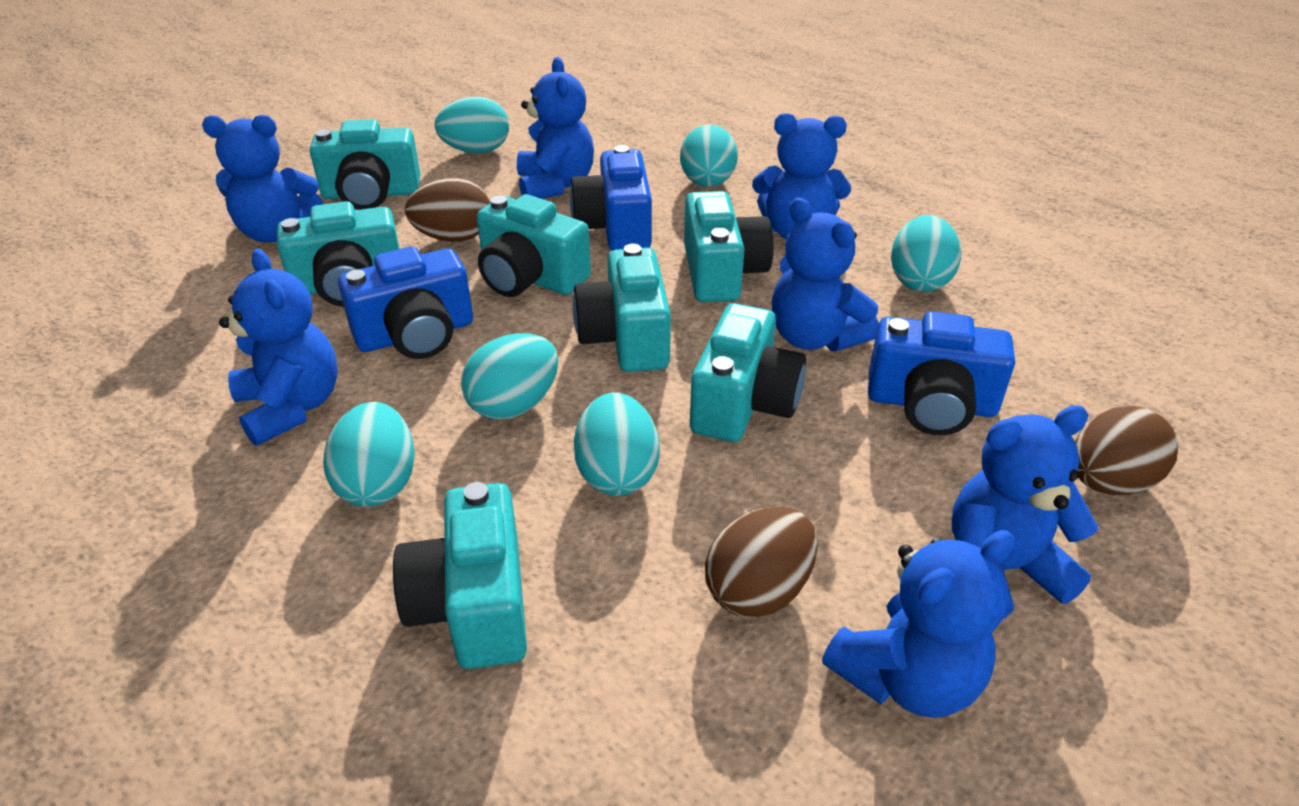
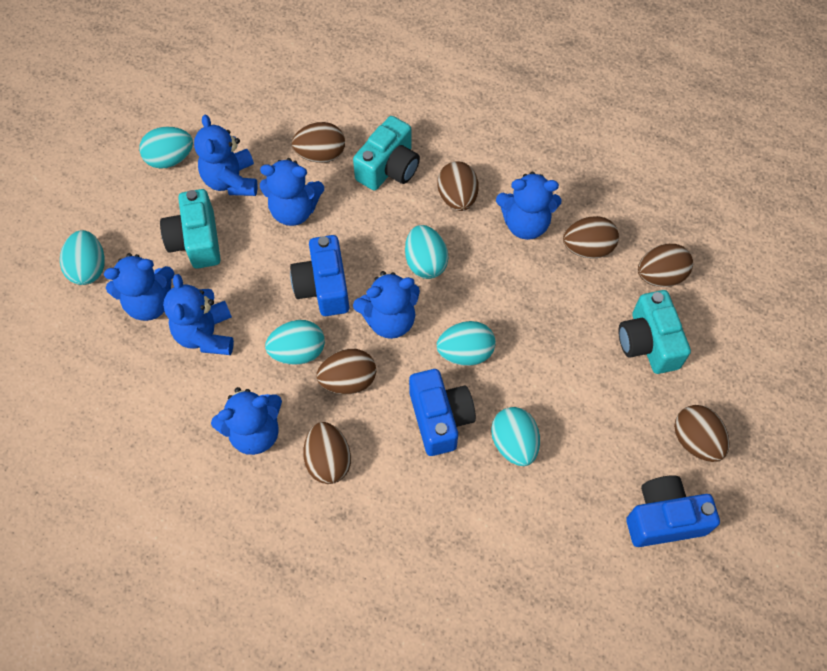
brown egg: [405,178,490,242] [705,507,818,618] [1075,406,1178,495] = 3 -> [292,122,345,163] [303,422,351,484] [316,349,376,394] [437,161,479,211] [563,216,619,258] [638,244,693,287] [674,405,730,462] = 7
turquoise camera: [277,201,400,307] [310,119,420,210] [393,482,527,669] [477,194,591,297] [573,244,671,372] [684,191,773,302] [690,303,806,442] = 7 -> [160,189,221,269] [353,116,420,190] [618,290,691,374] = 3

